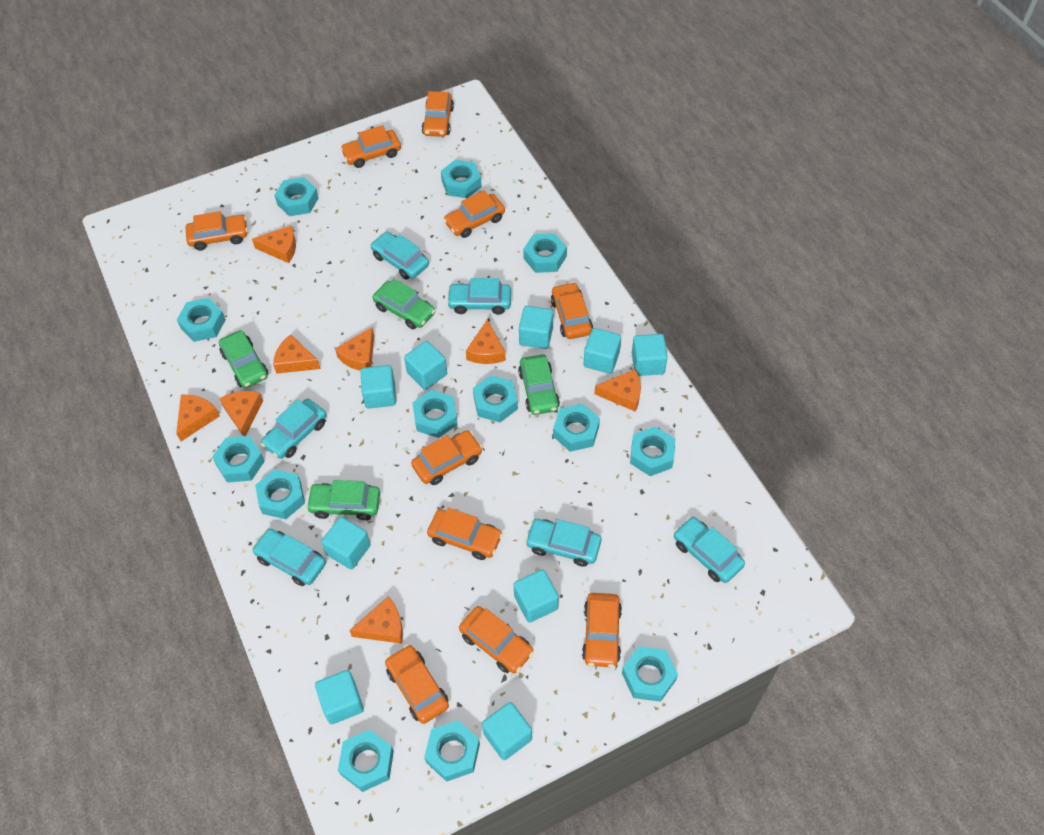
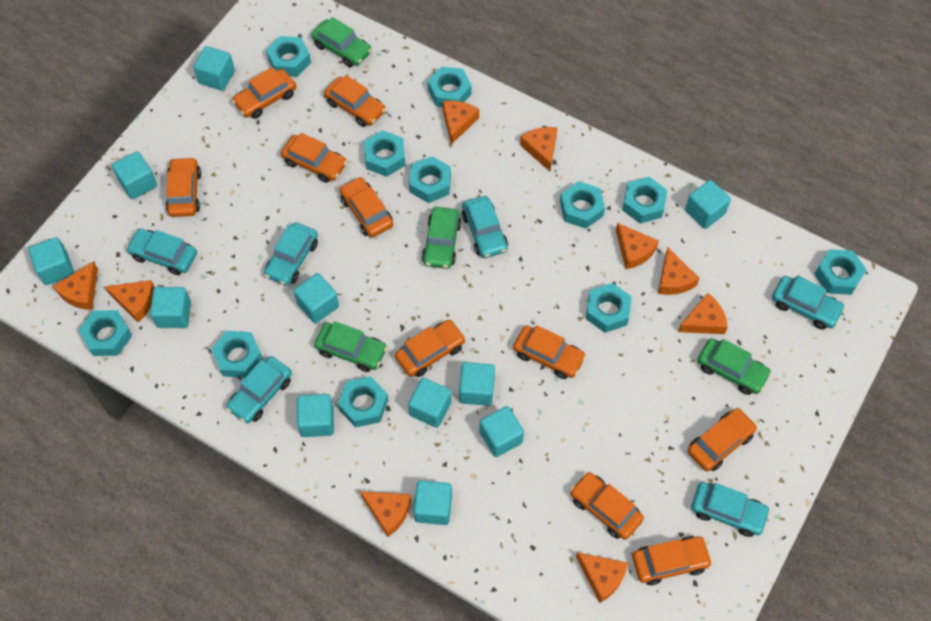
orange cheese: [176,395,220,441] [219,391,263,436] [252,226,296,263] [273,334,321,374] [335,327,374,371] [349,596,403,644] [466,320,506,364] [595,369,641,412] = 8 -> [53,261,98,310] [105,280,155,323] [360,491,411,537] [442,101,479,145] [520,127,558,171] [576,552,628,603] [616,223,659,269] [658,247,700,295] [678,293,728,334] = 9
turquoise cube: [315,670,364,724] [321,517,371,569] [360,365,396,409] [404,341,447,390] [482,702,532,760] [513,569,559,623] [519,306,553,349] [584,328,621,374] [632,334,668,376] = 9 -> [28,237,74,285] [112,151,157,199] [150,287,191,328] [194,46,235,91] [294,273,339,323] [297,394,334,437] [408,378,451,428] [414,480,452,525] [459,362,495,406] [479,406,524,457] [685,180,731,229] = 11
turquoise nut: [177,298,226,342] [212,436,265,483] [255,469,305,519] [274,177,318,216] [338,729,394,792] [412,390,458,438] [424,720,480,782] [441,160,482,198] [473,375,518,423] [523,233,567,273] [553,404,600,452] [622,646,678,702] [630,426,675,476] = 13 -> [79,310,132,356] [211,331,263,378] [266,36,311,77] [338,376,388,427] [364,130,406,177] [409,156,451,203] [428,67,472,107] [560,181,605,229] [586,283,632,333] [622,177,667,224] [814,249,867,295] = 11

